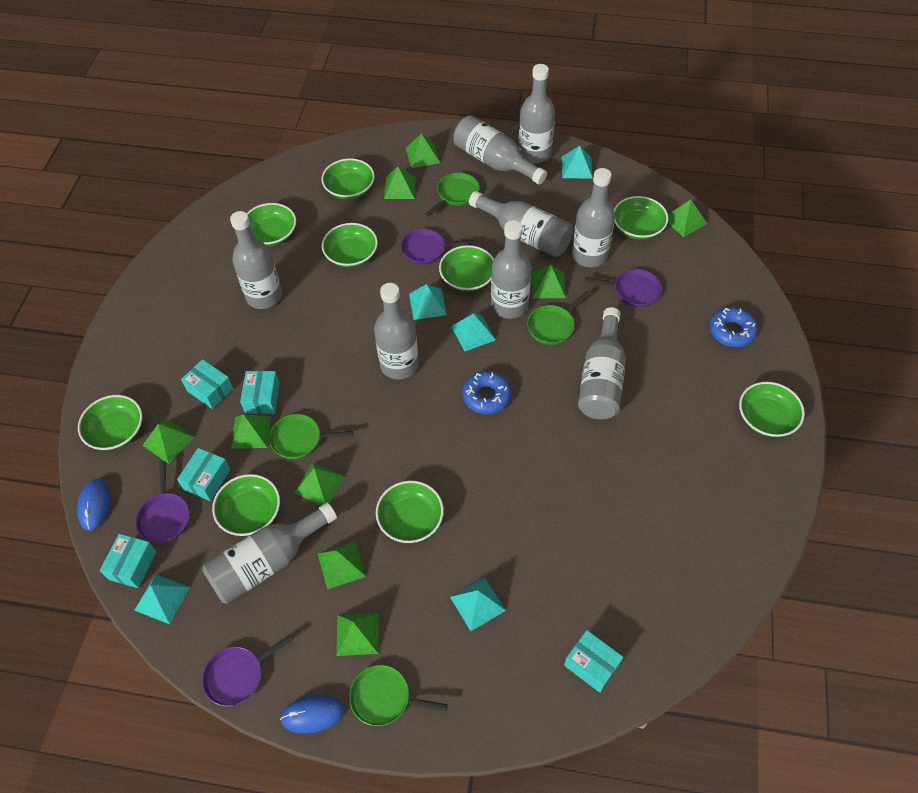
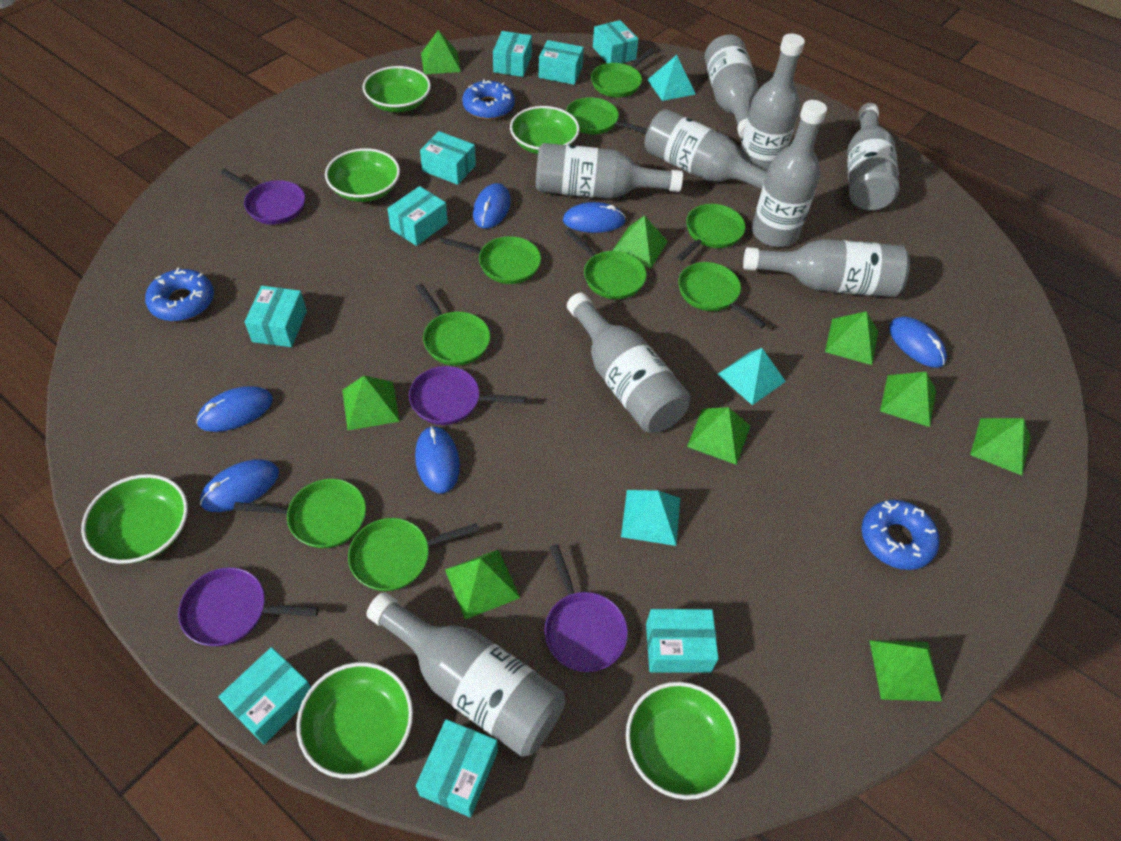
blue donut: [462,371,511,414] [709,307,758,347] = 2 -> [145,267,214,321] [462,79,515,120] [861,500,940,570] = 3
blue mouse: [77,479,110,531] [280,695,345,734] = 2 -> [196,386,273,432] [200,459,279,512] [415,426,460,493] [473,183,511,229] [563,202,626,233] [889,316,947,368] = 6
green bowl: [78,395,142,450] [212,474,280,536] [247,203,296,246] [321,158,375,199] [322,223,378,267] [376,481,444,543] [439,245,494,292] [614,196,668,239] [739,382,805,437] = 9 -> [81,474,188,564] [296,662,413,779] [325,148,400,202] [363,66,431,112] [510,106,579,154] [626,682,740,800] = 6
green pan: [269,414,353,459] [349,665,448,726] [425,173,479,216] [527,291,590,345] = 4 -> [234,479,366,548] [348,518,479,591] [416,284,490,366] [440,236,541,284] [565,229,646,299] [566,97,648,134] [591,49,654,97] [676,204,746,261] [678,262,766,328] = 9
turquoise box: [100,534,157,588] [177,448,231,501] [181,359,233,409] [240,371,280,414] [564,630,623,693] = 5 -> [218,647,311,744] [245,286,307,347] [387,186,448,246] [416,719,498,817] [420,131,476,185] [493,31,532,77] [539,40,584,85] [593,20,639,63] [646,609,719,673] = 9
turquoise pyramid: [135,574,190,624] [409,284,447,320] [450,577,506,631] [451,313,496,351] [561,146,593,178] = 5 -> [621,490,680,546] [647,55,696,101] [717,348,786,405] = 3

